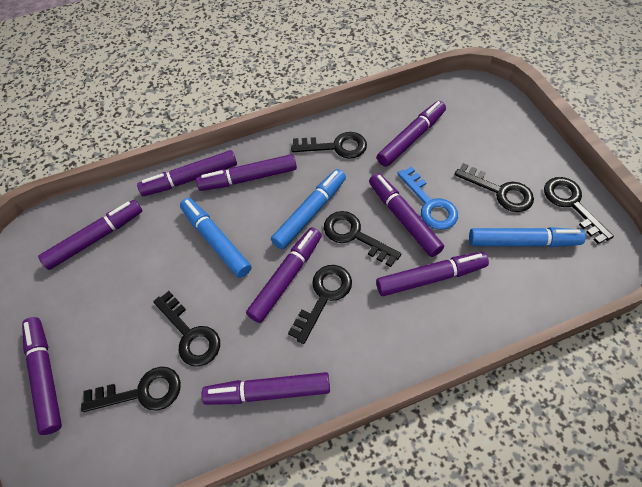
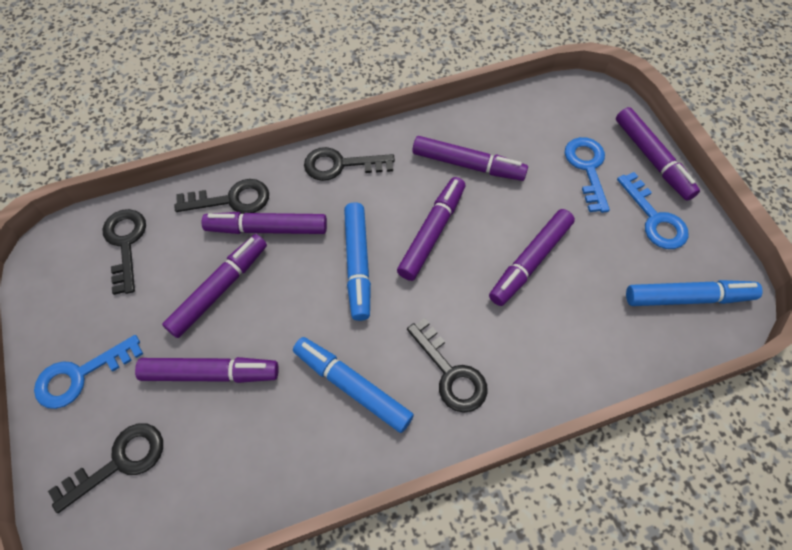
black key: [81,367,181,412] [153,291,220,366] [288,265,352,344] [291,132,367,159] [324,211,401,267] [454,163,534,212] [544,177,614,244] = 7 -> [48,423,163,513] [103,209,146,295] [175,179,269,214] [304,147,395,181] [407,318,488,413] = 5
blue key: [397,166,458,230] = 1 -> [34,335,143,409] [565,137,610,213] [617,172,688,249] = 3
purple marker: [22,317,62,435] [38,200,142,270] [137,150,237,196] [196,154,297,191] [201,372,330,405] [246,227,322,323] [369,173,444,257] [376,252,489,296] [377,101,446,167] = 9 -> [135,357,279,383] [162,234,267,338] [202,212,327,234] [397,177,465,281] [412,136,528,181] [489,209,575,306] [616,107,700,201] = 7

